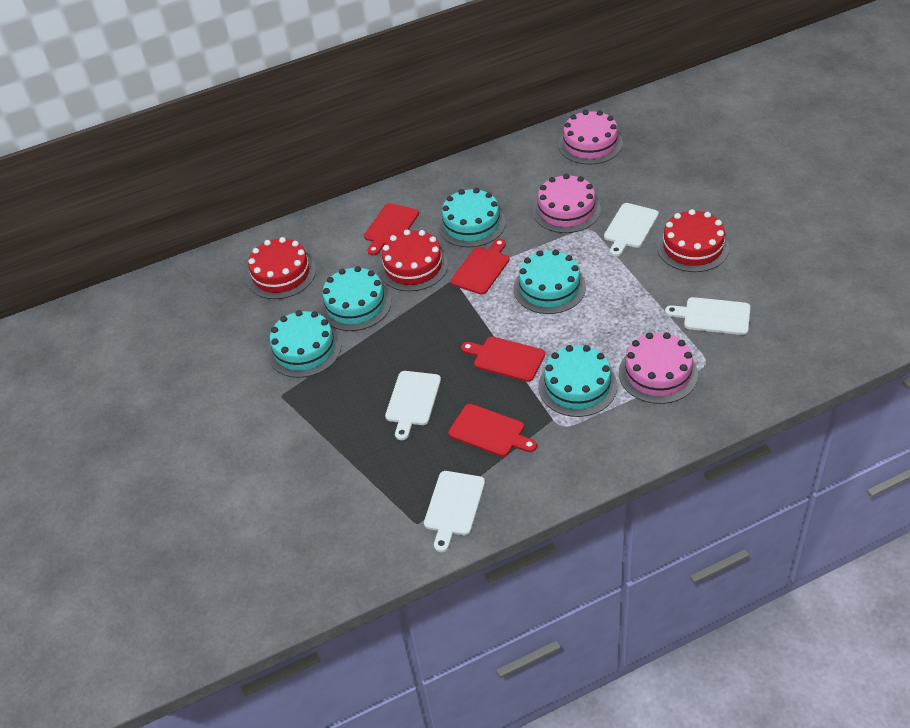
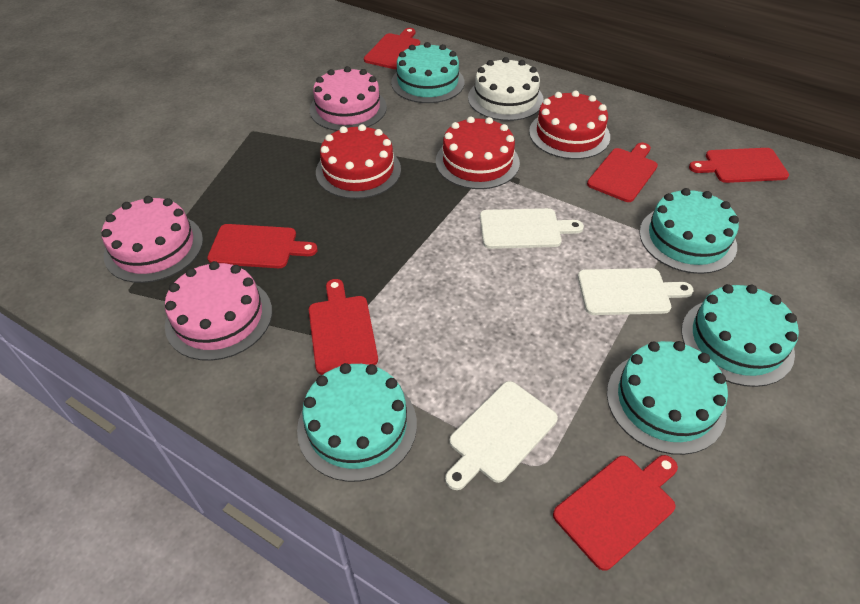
red cutting board: [364,203,419,256] [448,404,537,457] [451,239,509,295] [461,336,545,382] = 4 -> [207,224,318,268] [309,279,378,375] [364,28,420,69] [553,455,678,571] [587,143,658,202] [689,148,789,183] = 6
white cake: none = 0 -> [468,57,544,121] = 1
white cutting board: [385,371,441,440] [424,471,485,552] [604,203,659,256] [665,297,750,335] = 4 -> [445,381,558,490] [480,208,584,249] [578,268,693,315] = 3

